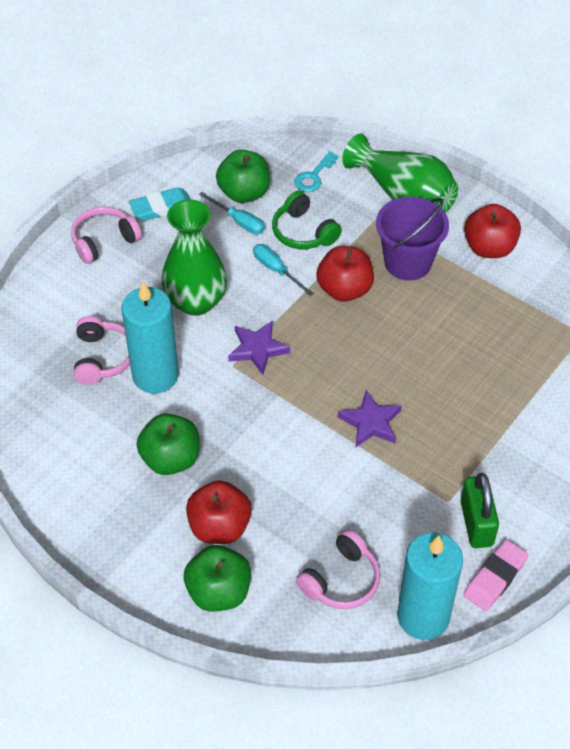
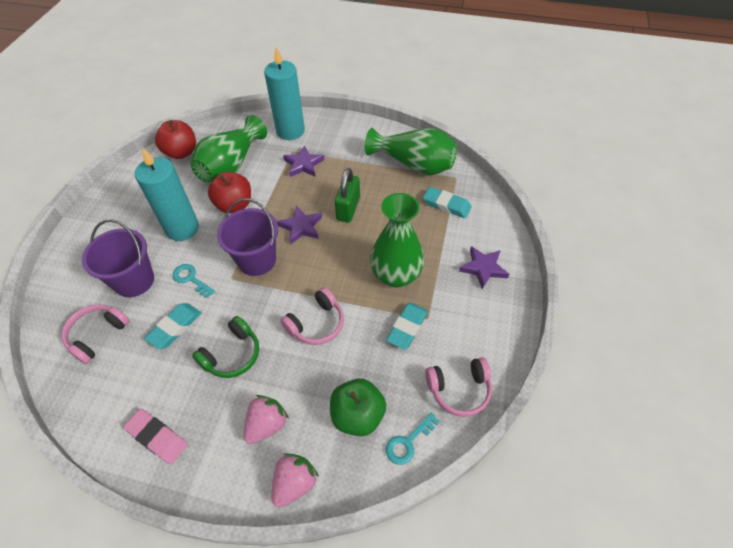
green apple: [137,414,199,475] [184,545,251,612] [216,150,270,203] = 3 -> [330,379,386,436] = 1
green vase: [161,199,227,316] [342,133,458,213] = 2 -> [191,115,267,183] [365,128,457,175] [370,193,424,287] = 3
pink strawberry: none = 0 -> [243,395,289,444] [272,453,319,507] = 2
purple bucket: [376,196,449,281] = 1 -> [82,219,154,297] [217,199,278,276] = 2
purple star: [228,321,290,375] [338,390,402,448] = 2 -> [277,206,322,244] [283,145,325,177] [459,246,509,289] = 3
red apple: [186,480,252,544] [316,246,374,302] [464,204,521,258] = 3 -> [155,120,196,159] [208,172,251,213] = 2
turquoise eraser: [129,187,190,221] = 1 -> [144,303,201,349] [386,303,428,350] [423,187,472,218] = 3
turquoise key: [294,151,339,192] = 1 -> [173,264,215,298] [386,412,440,465] = 2
turquoise screwdriver: [199,192,265,235] [253,244,314,296] = 2 -> none = 0

